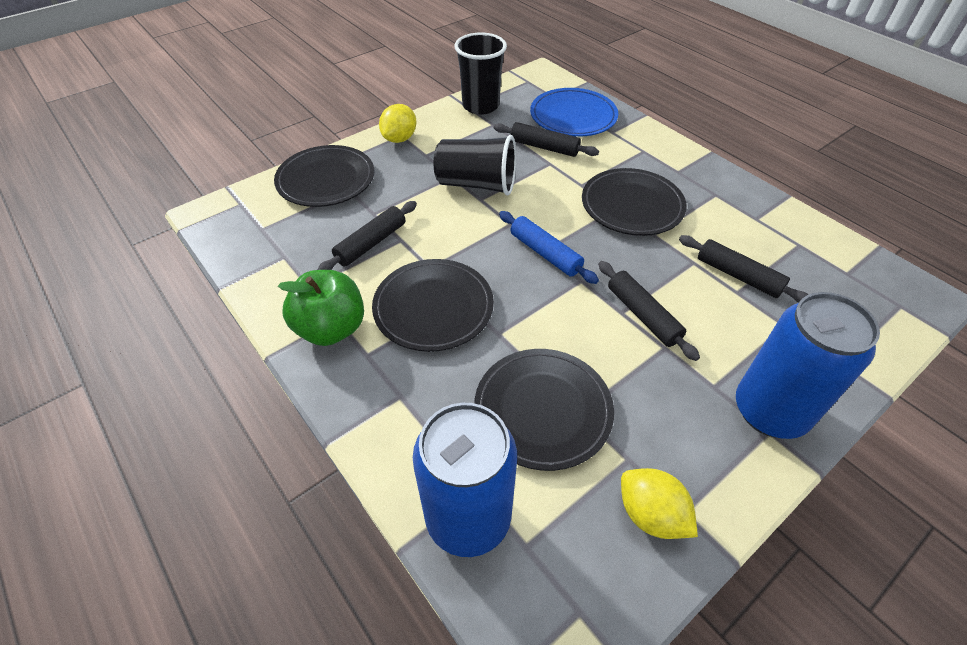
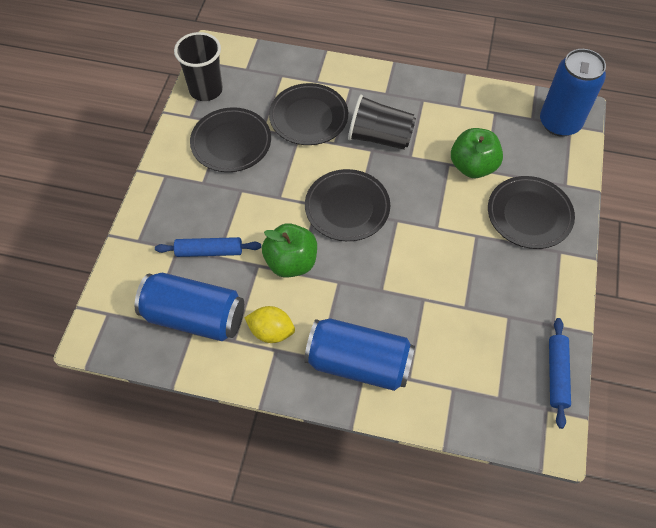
black rolling pin: [317,201,417,270] [494,122,599,157] [598,261,700,361] [679,235,808,303] = 4 -> none = 0
blue can: [413,403,517,557] [736,292,880,439] = 2 -> [135,273,244,341] [304,318,415,391] [540,49,606,137] = 3
blue plate: [530,88,618,137] = 1 -> none = 0
blue rolling pin: [499,211,599,284] = 1 -> [155,237,261,257] [549,318,571,429] = 2
green apple: [278,270,364,346] = 1 -> [262,223,317,278] [451,128,503,178] = 2
yellow lemon: [379,104,416,143] [621,468,698,539] = 2 -> [245,306,295,343] = 1

